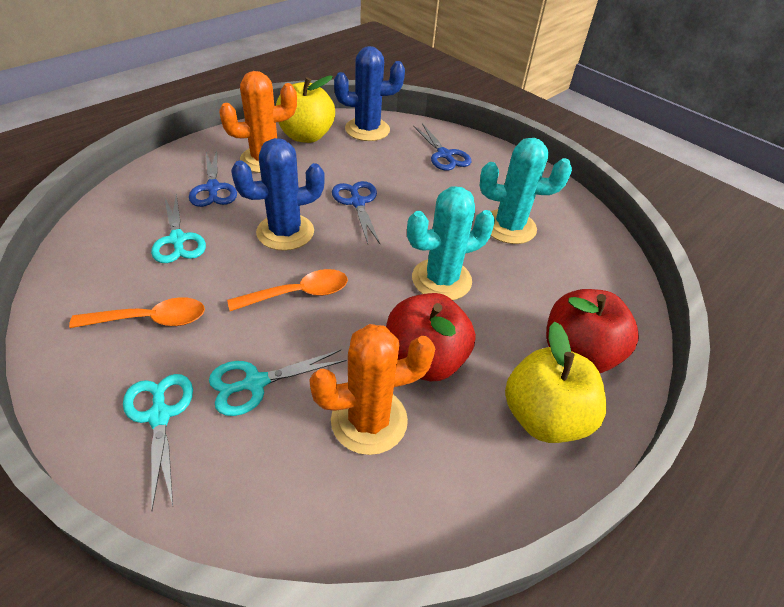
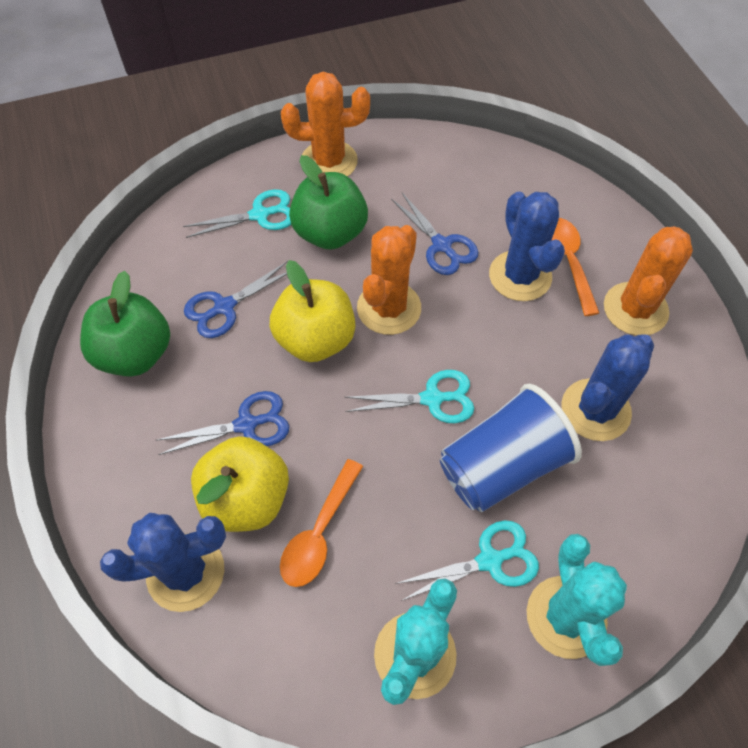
blue cactus: [231,138,325,251] [334,46,405,141] = 2 -> [100,513,226,612] [489,192,565,301] [561,334,654,441] = 3
blue cup: none = 0 -> [440,383,582,512] = 1
green apple: none = 0 -> [80,271,170,377] [289,155,368,250] = 2
orange cactus: [219,71,297,173] [309,324,435,455] = 2 -> [281,72,370,177] [357,225,421,335] [604,226,693,335] = 3
red apple: [386,293,476,381] [546,289,639,373] = 2 -> none = 0

